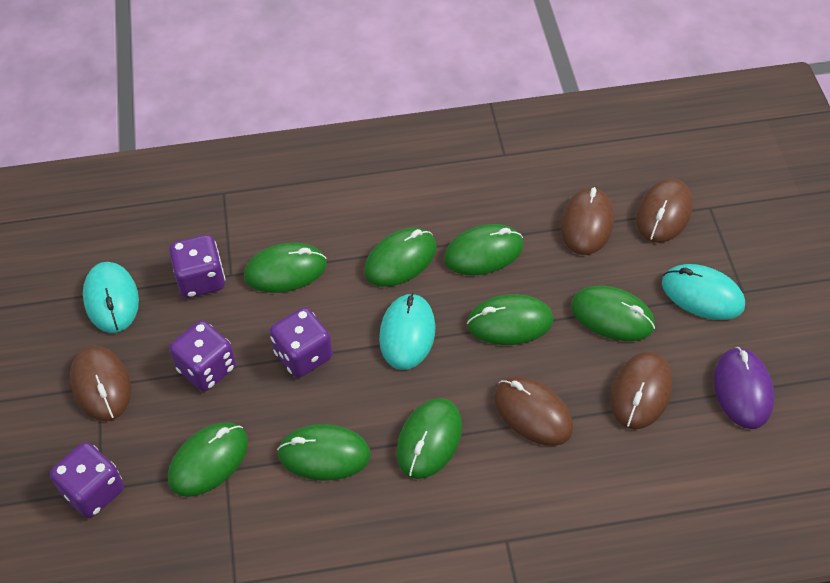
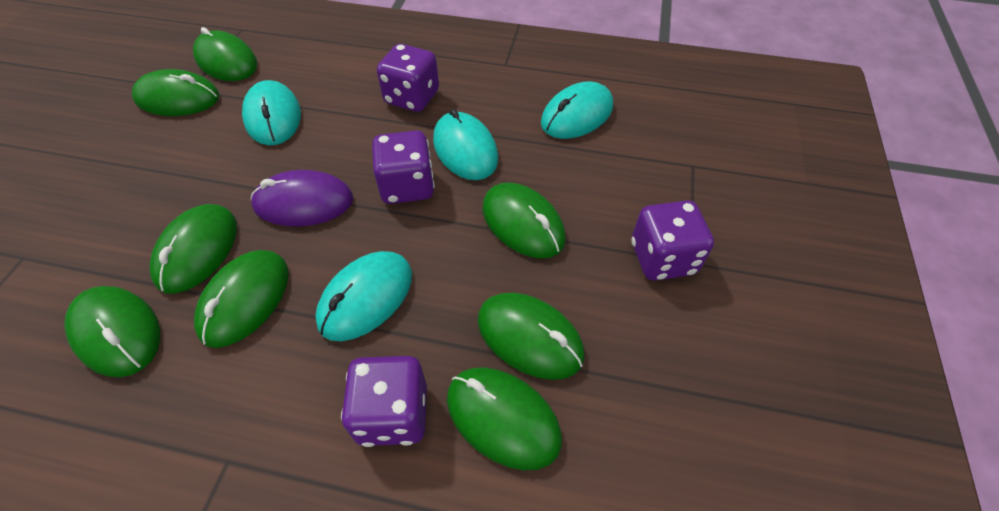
brown mouse: [70,345,131,421] [494,376,573,446] [561,187,614,255] [611,352,672,429] [636,178,693,243] = 5 -> none = 0
turquoise mouse: [83,262,139,333] [379,293,435,370] [662,264,745,320] = 3 -> [242,80,301,145] [315,251,412,341] [433,109,498,180] [541,82,613,139] = 4

